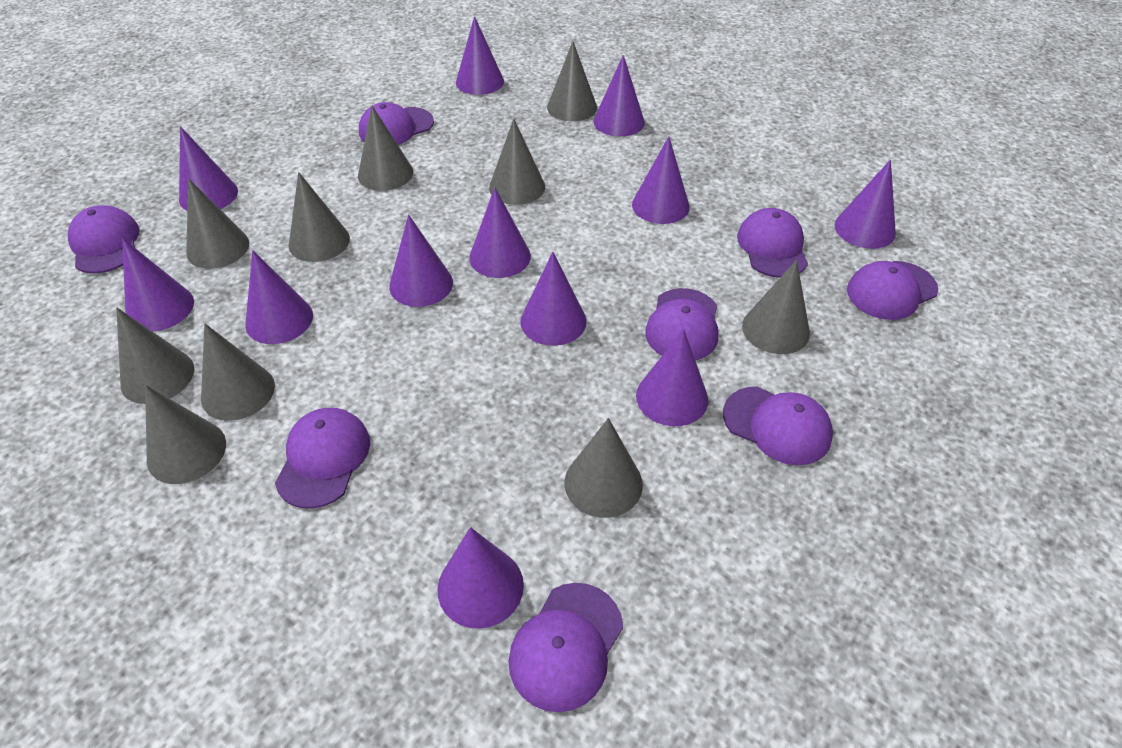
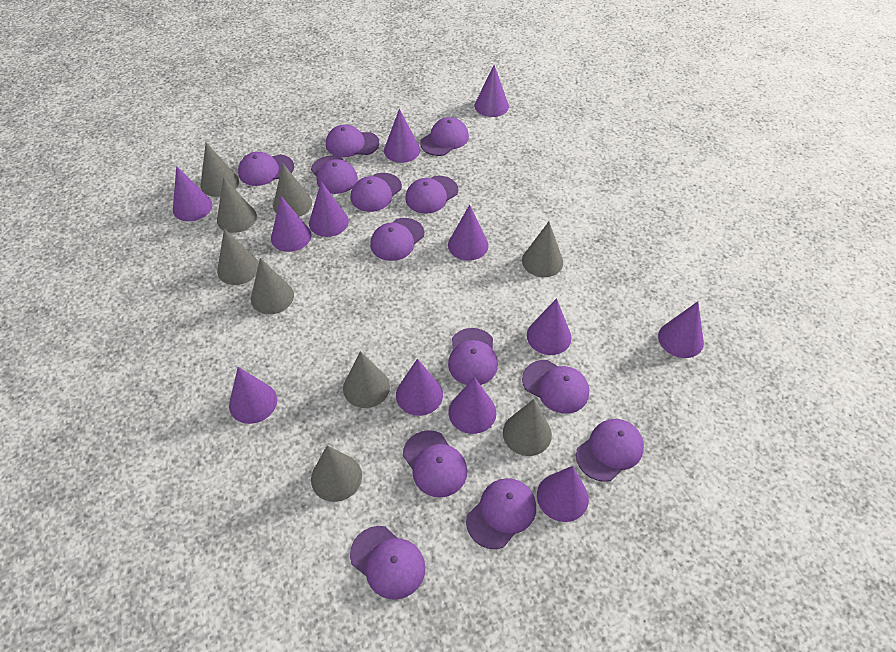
grey cone: [116,308,194,404] [145,385,226,484] [186,178,249,269] [201,324,275,421] [288,172,350,262] [358,106,413,191] [489,118,545,205] [547,41,597,121] [565,418,643,518] [742,260,810,354] = 10 -> [200,143,239,197] [217,177,257,233] [217,229,259,285] [251,258,294,314] [273,164,312,217] [311,445,362,502] [343,351,390,408] [503,399,552,456] [522,222,563,277] = 9
purple cap: [68,205,140,273] [275,408,370,509] [359,102,434,145] [508,583,623,712] [645,288,718,361] [723,386,833,465] [737,208,808,278] [847,261,938,320] = 8 -> [238,152,294,186] [311,155,358,194] [326,124,379,157] [350,526,425,600] [351,173,402,212] [370,218,424,261] [403,430,467,497] [405,176,458,214] [420,117,469,156] [448,328,498,385] [466,478,536,549] [522,360,589,414] [576,419,644,482] = 13

